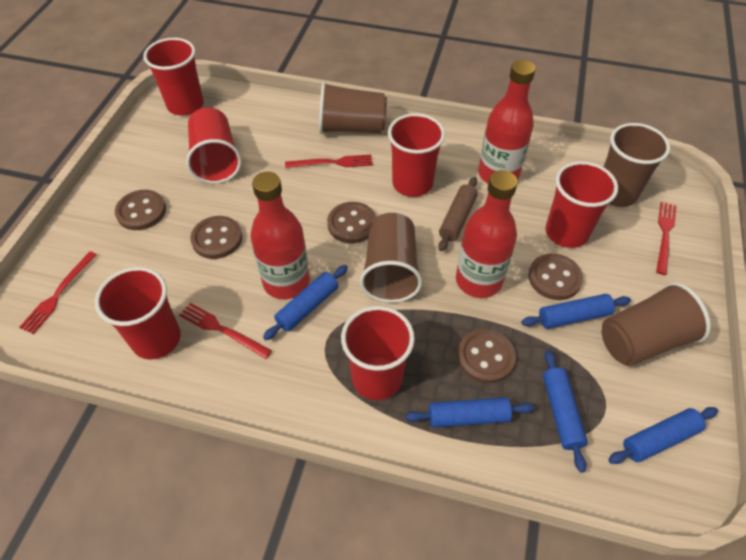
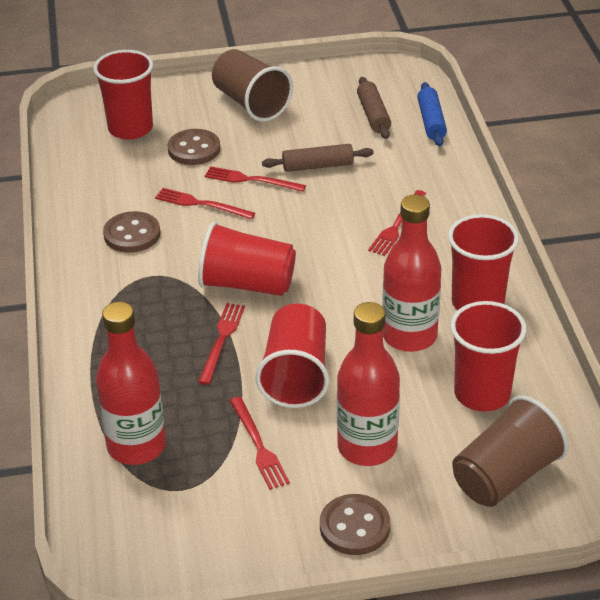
blue rolling pin: [263,265,348,340] [405,397,534,428] [521,294,631,329] [543,350,588,473] [608,407,718,464] = 5 -> [417,82,447,146] = 1
brown button: [115,190,166,230] [190,216,242,259] [327,202,376,244] [457,329,516,383] [528,253,583,300] = 5 -> [103,211,160,253] [167,129,220,165] [320,494,390,555] = 3
brown cup: [319,82,387,134] [360,213,422,303] [602,282,711,366] [604,123,670,207] = 4 -> [212,49,293,122] [452,395,569,507] = 2
brown rolling pin: [439,177,478,251] = 1 -> [262,144,374,172] [357,77,391,139] = 2
red cup: [95,267,181,359] [143,38,204,115] [186,108,242,184] [341,306,415,400] [388,113,445,197] [546,161,618,248] = 6 -> [93,50,153,140] [198,222,296,296] [255,304,329,408] [448,214,519,310] [450,301,526,411] = 5
red fork: [19,251,97,334] [179,303,272,359] [285,155,373,168] [656,202,677,275] = 4 -> [155,188,255,219] [198,303,245,385] [204,166,306,192] [230,397,290,490] [368,190,426,256] = 5

